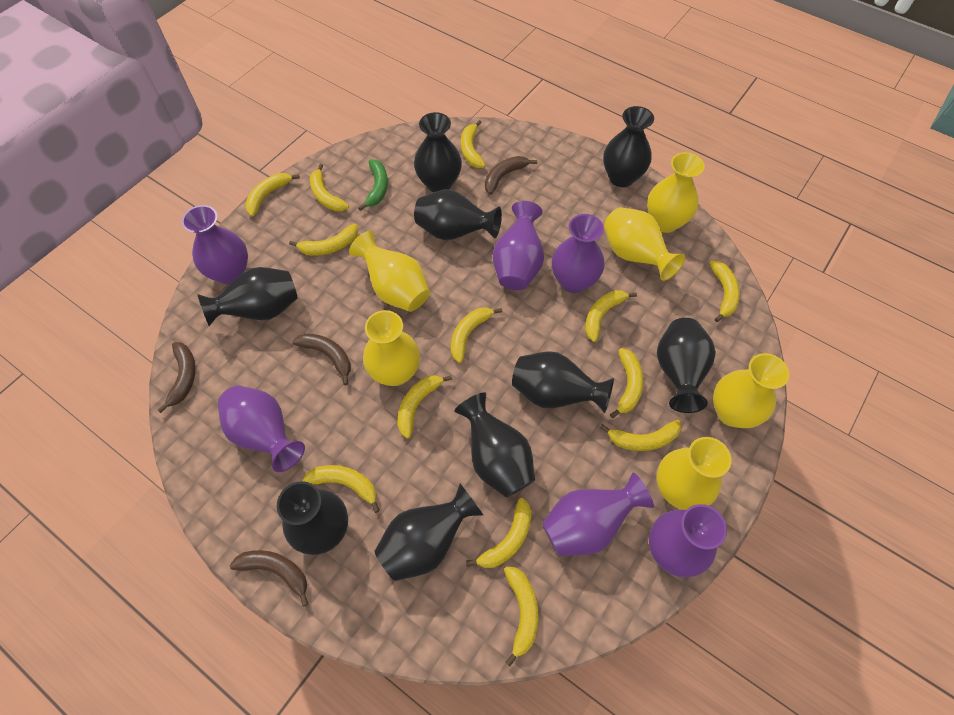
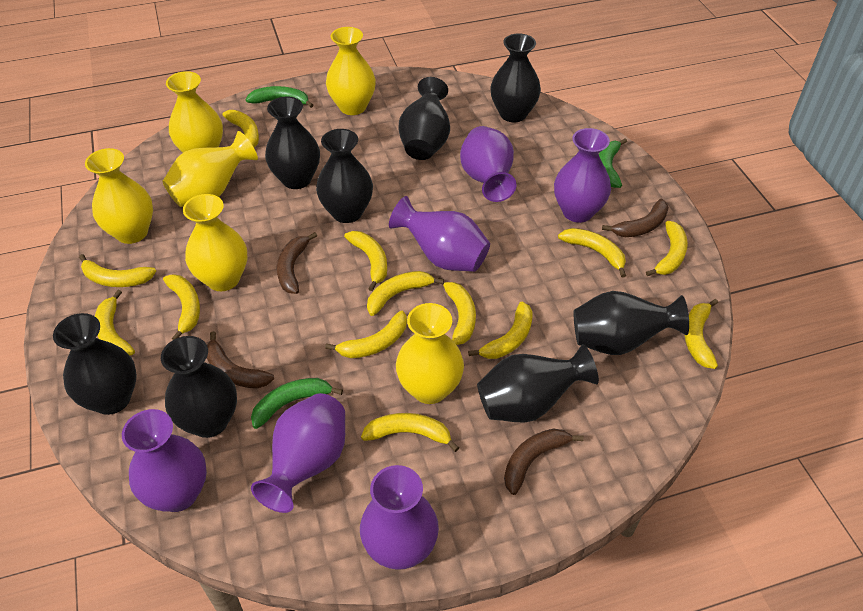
black vase: [197,267,297,326] [277,481,348,555] [374,484,483,581] [414,112,462,192] [414,190,502,240] [454,392,535,497] [512,351,614,413] [603,106,654,187] [657,318,716,413] = 9 -> [53,313,137,415] [161,336,237,438] [265,96,320,189] [316,129,373,223] [398,77,450,160] [477,344,599,423] [490,34,541,122] [574,291,689,355] = 8
green banana: [358,159,388,211] = 1 -> [246,86,313,108] [251,378,343,429] [599,138,627,188] = 3

